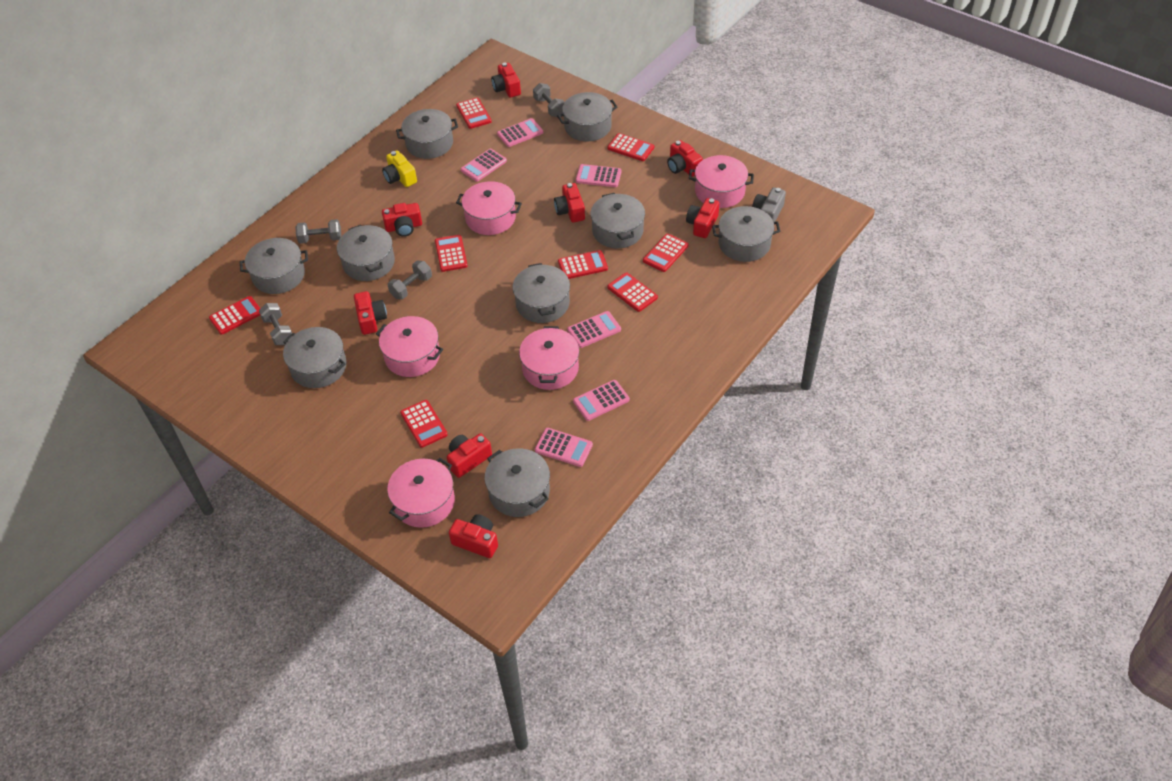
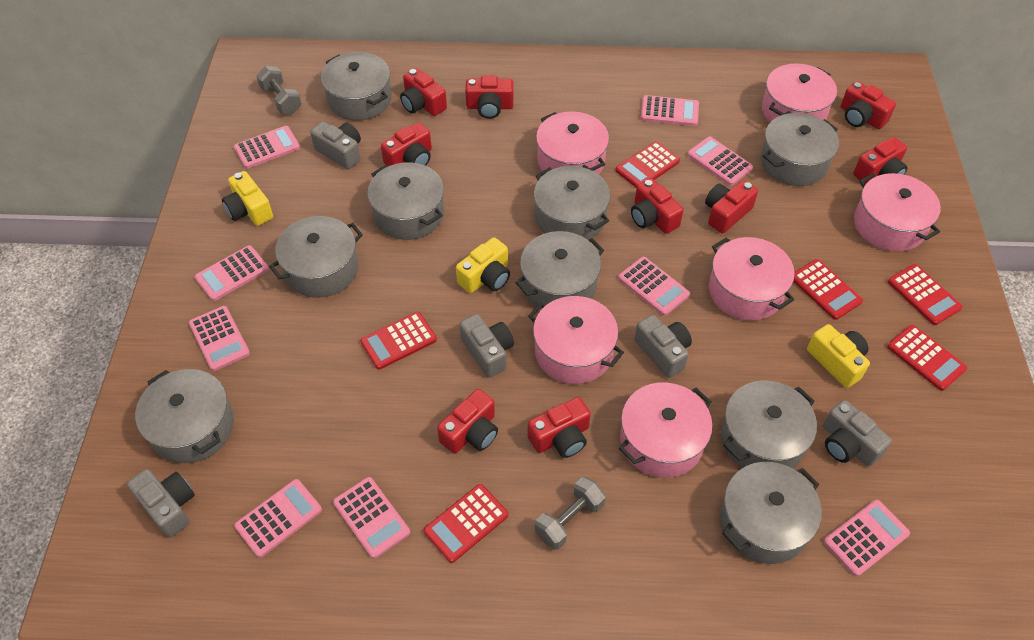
grey camera: [752,187,786,222] = 1 -> [127,469,195,538] [310,122,361,170] [459,314,514,378] [634,315,692,378] [823,400,892,467] = 5
grey dumbbell: [259,303,292,345] [295,219,341,244] [388,260,432,299] [533,83,564,117] = 4 -> [256,66,302,114] [535,477,606,549] = 2
pink calculator: [461,149,507,182] [497,118,543,147] [535,428,593,467] [567,311,621,348] [573,380,630,421] [576,164,622,187] = 6 -> [189,306,250,371] [195,245,269,301] [234,126,300,169] [235,479,322,558] [333,477,410,559] [618,257,690,316] [641,95,699,126] [687,137,753,186] [824,500,910,577] = 9
pink pot: [376,316,443,377] [387,458,455,528] [456,181,522,235] [519,326,579,390] [689,155,754,208] = 5 -> [528,296,624,384] [536,111,609,174] [619,383,712,478] [709,237,795,321] [762,64,837,122] [854,173,941,252] = 6
red calculator: [209,296,261,335] [400,400,448,448] [435,235,468,272] [456,98,492,129] [558,250,608,279] [607,133,654,161] [607,272,658,312] [643,234,688,272] = 8 -> [360,312,437,370] [424,484,509,563] [615,141,680,188] [793,259,863,320] [887,325,967,391] [888,264,963,325] = 6
red camera: [354,291,387,335] [382,203,422,237] [447,433,492,478] [449,514,498,558] [491,62,521,98] [554,183,585,223] [667,140,703,177] [686,198,720,238] = 8 -> [381,122,432,166] [400,68,447,116] [437,389,498,454] [465,75,514,119] [527,397,591,458] [631,178,684,234] [705,180,758,233] [841,81,896,129] [853,137,908,185] = 9
yellow camera: [382,151,417,187] = 1 -> [222,171,273,226] [456,237,510,293] [807,324,870,388] = 3

